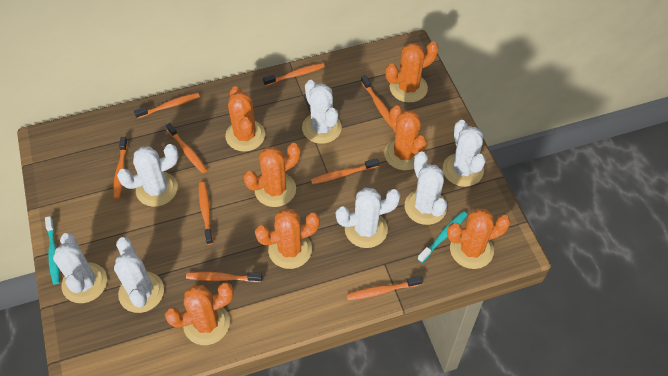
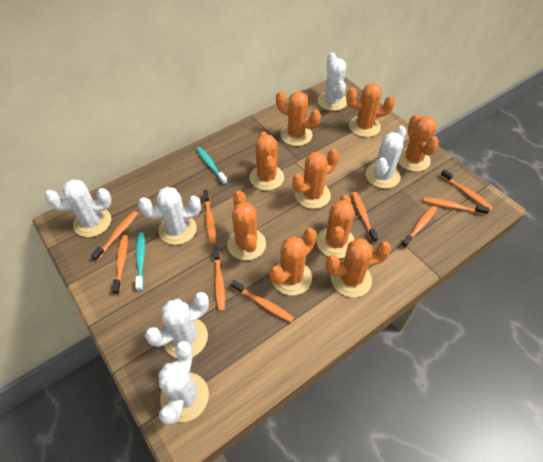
orange cactus: [165,282,234,345] [225,86,265,152] [244,143,301,207] [255,209,320,269] [384,105,427,170] [386,41,439,103] [447,209,511,269] = 7 -> [227,191,266,261] [250,132,284,191] [269,228,317,296] [276,91,321,146] [292,149,339,209] [317,195,355,258] [326,238,391,297] [346,83,395,137] [398,114,439,172] = 9
white cactus: [53,233,107,303] [114,237,164,313] [117,144,179,207] [302,80,342,144] [336,188,400,248] [405,151,447,225] [443,120,485,187] = 7 -> [45,179,112,237] [138,187,201,245] [145,292,209,358] [158,341,209,425] [318,53,347,111] [366,126,406,189] = 6

